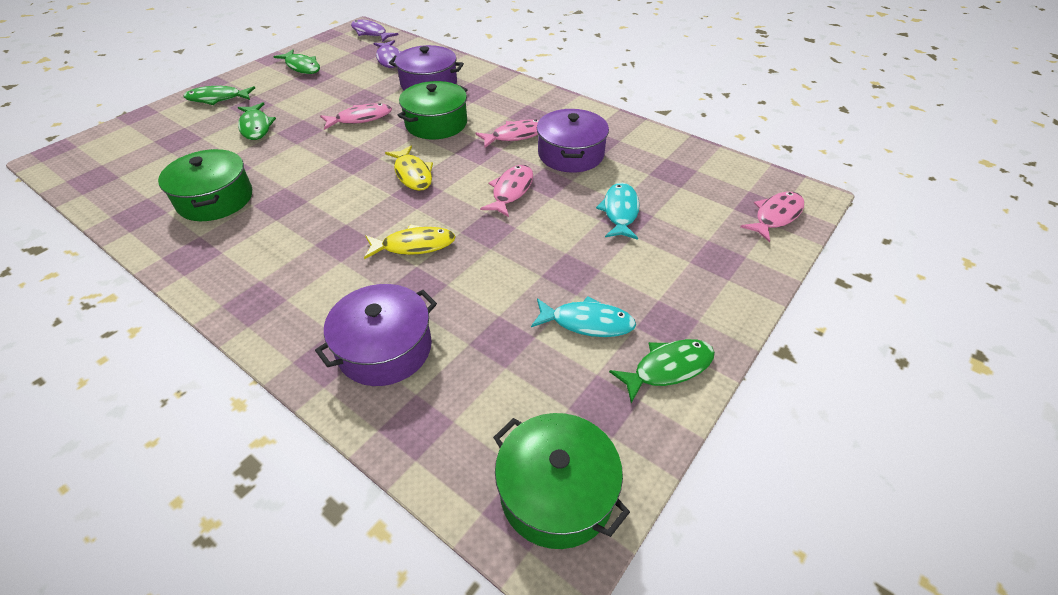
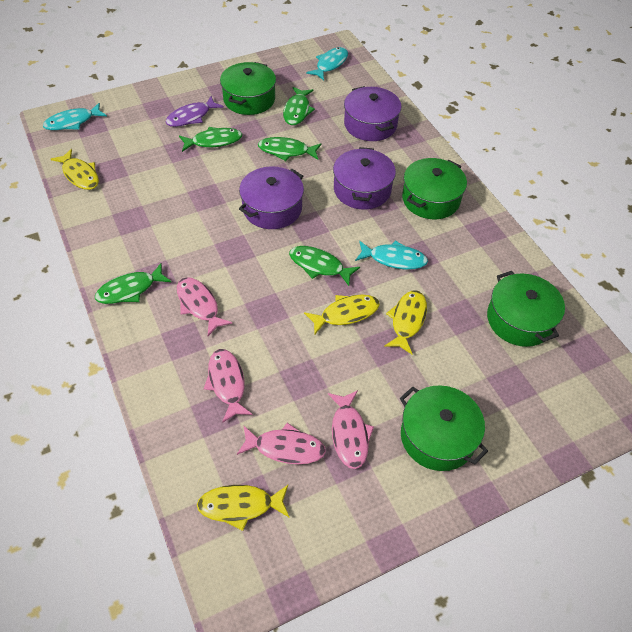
green fish: [184,86,255,105] [238,102,276,140] [274,49,320,74] [609,339,715,403] = 4 -> [95,263,171,304] [179,127,242,152] [258,137,321,161] [283,87,315,125] [289,246,360,286] = 5
green pot: [158,149,252,221] [397,81,468,139] [493,413,630,549] = 3 -> [220,62,276,115] [400,385,488,471] [402,158,467,219] [487,271,565,347] = 4
purple fish: [351,20,398,42] [373,40,402,68] = 2 -> [166,96,224,127] = 1
turquoise fish: [531,296,636,337] [596,183,640,240] = 2 -> [43,103,107,130] [306,47,348,81] [355,240,428,270] = 3
yellow fish: [364,224,456,259] [385,146,433,191] = 2 -> [51,149,99,190] [197,485,290,531] [304,295,380,334] [384,290,427,354] = 4

